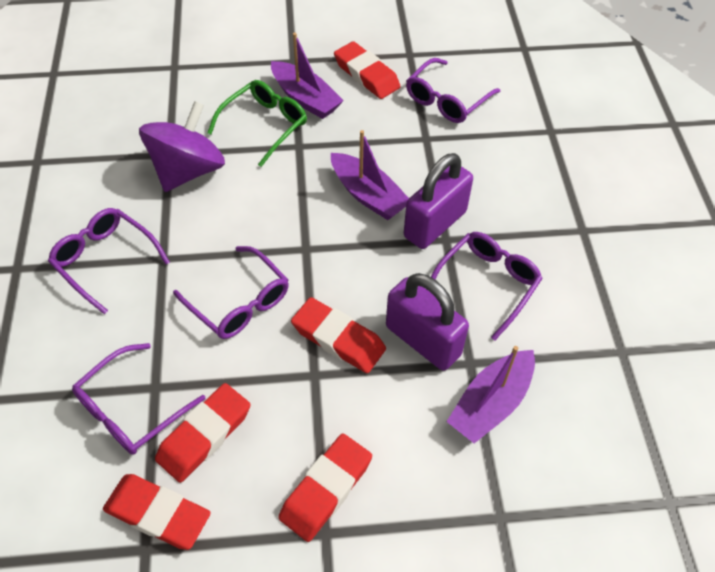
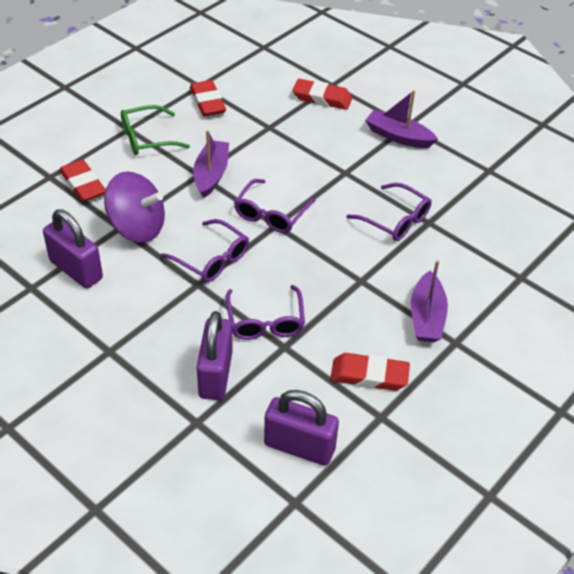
purple glasses: [48,208,170,314] [72,343,206,455] [173,246,289,339] [406,58,500,123] [426,232,543,341] = 5 -> [160,219,249,282] [226,285,305,340] [234,179,316,233] [347,183,432,241] = 4
purple padlock: [386,273,469,371] [404,153,473,249] = 2 -> [43,209,103,288] [197,311,233,400] [264,390,339,466] = 3
red eraser: [103,474,211,550] [155,383,250,483] [278,434,372,542] [291,297,386,373] [334,41,401,99] = 5 -> [59,159,106,202] [190,80,226,116] [292,79,352,110] [330,353,410,391] = 4

